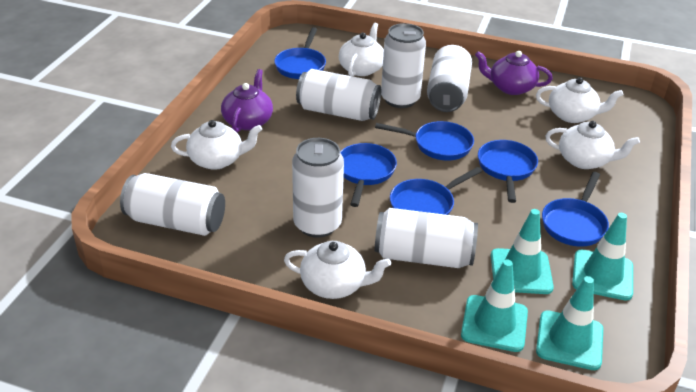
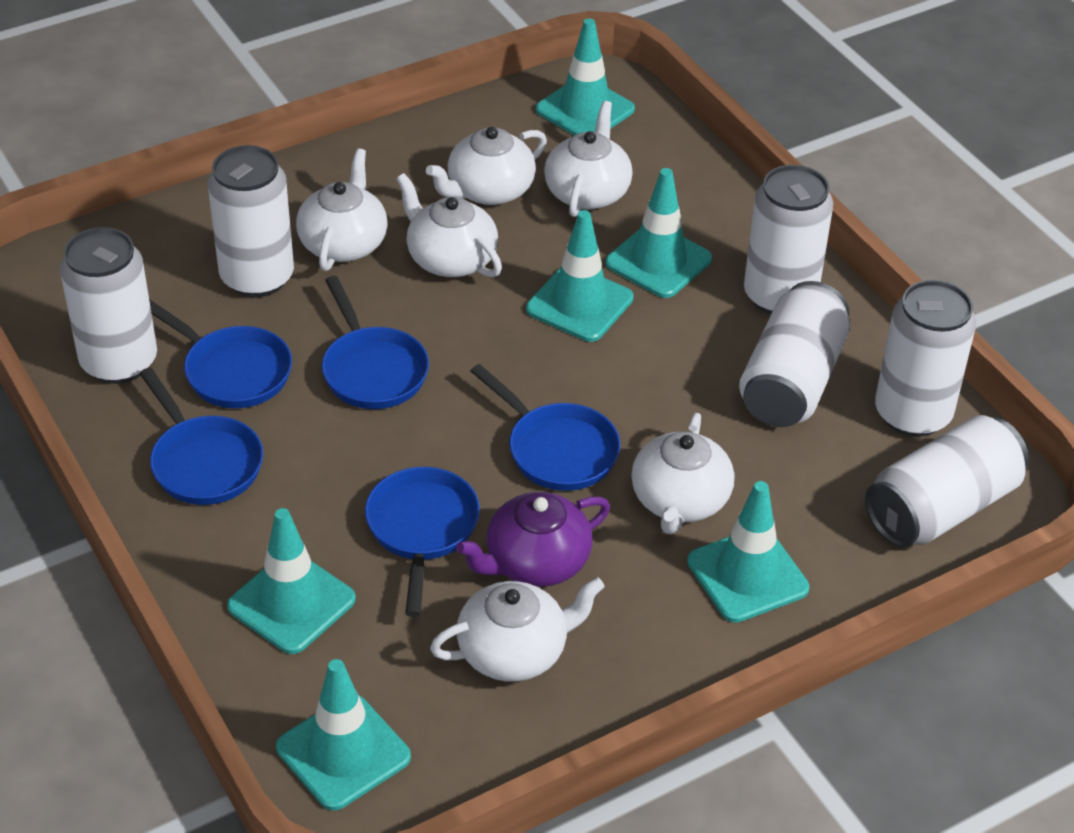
blue pan: [274,27,326,79] [340,143,397,207] [375,121,474,160] [390,167,482,215] [478,140,538,203] [542,172,609,247] = 6 -> [139,367,263,505] [149,299,292,408] [322,276,429,409] [365,467,480,617] [471,364,620,491] = 5
purple teapot: [221,69,273,132] [475,51,553,95] = 2 -> [456,492,610,587] = 1
turquoise traffic cone: [461,260,528,352] [491,209,554,294] [536,276,603,370] [572,213,633,301] = 4 -> [227,508,356,654] [276,659,411,811] [526,210,634,342] [536,18,635,135] [605,168,712,298] [687,481,809,623] = 6
white teapot: [171,120,262,170] [284,241,391,299] [339,23,384,76] [536,77,623,123] [545,121,640,169] = 5 -> [296,148,388,271] [396,173,502,277] [426,127,547,205] [430,577,605,682] [544,101,633,217] [631,413,734,534] = 6

